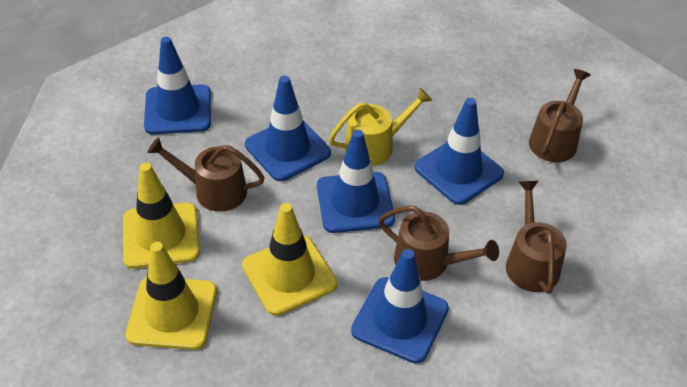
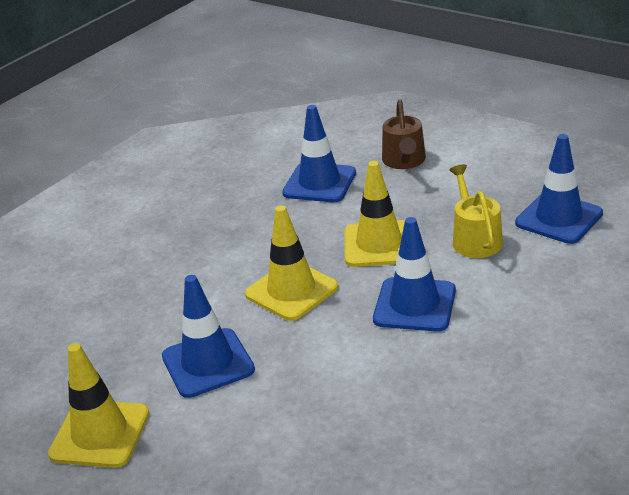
blue traffic cone: [144,37,211,135] [245,76,331,181] [317,130,395,233] [351,249,449,364] [414,98,504,205] = 5 -> [162,275,255,398] [282,105,356,202] [373,217,456,332] [515,134,603,244] = 4
brown watering can: [147,137,265,212] [378,206,499,281] [506,181,567,294] [529,69,590,162] = 4 -> [382,99,426,169] = 1

